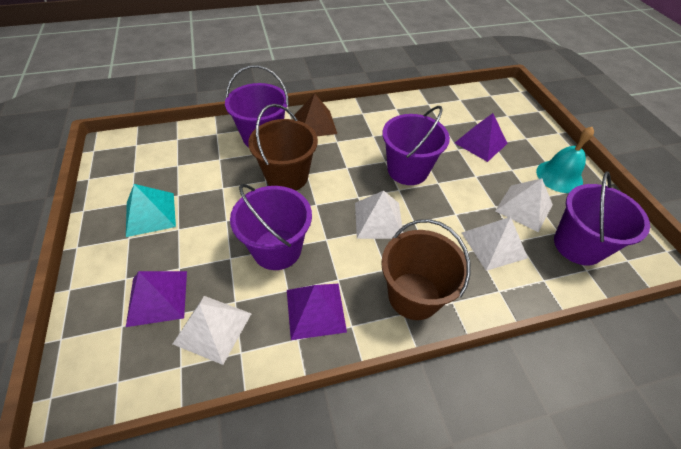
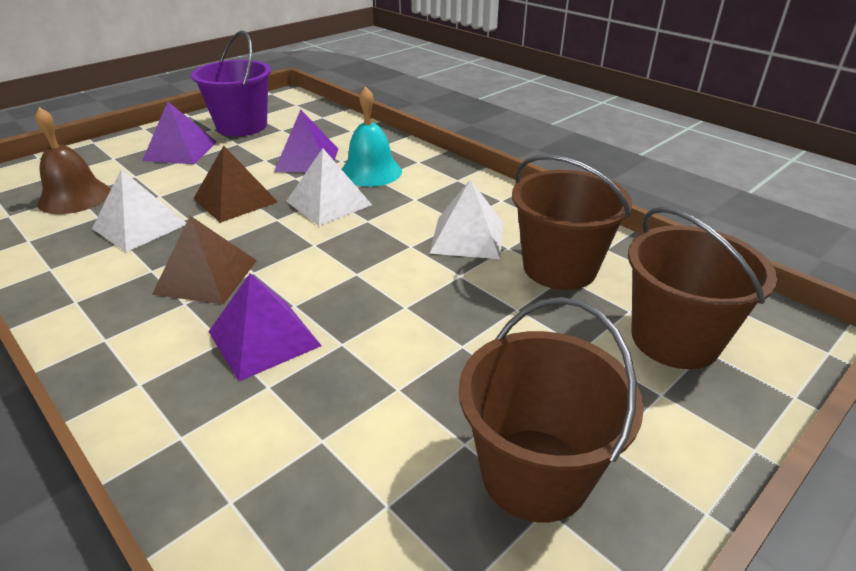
brown bell: none = 0 -> [35,107,111,214] = 1
brown bucket: [248,104,318,191] [381,219,471,320] = 2 -> [459,297,644,523] [512,155,632,290] [628,207,777,369] = 3
brown pyramid: [294,93,337,136] = 1 -> [152,216,257,304] [193,146,278,223] = 2
purple bucket: [225,65,289,147] [230,184,312,270] [382,106,450,185] [554,171,650,265] = 4 -> [191,30,271,136] = 1
turquoise pyramid: [126,184,176,237] = 1 -> none = 0
white pyramid: [173,296,252,365] [355,191,403,239] [462,217,528,271] [495,178,553,232] = 4 -> [92,169,186,252] [286,148,372,226] [429,179,503,259] = 3

